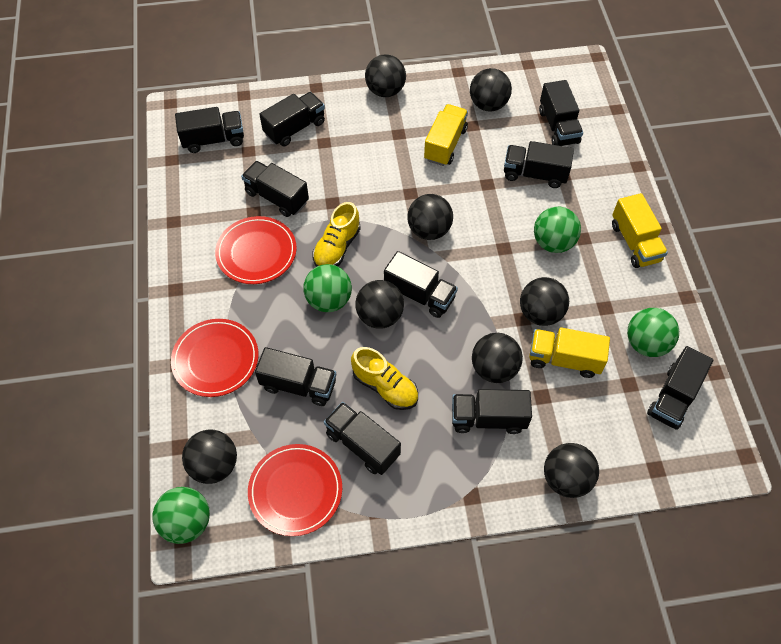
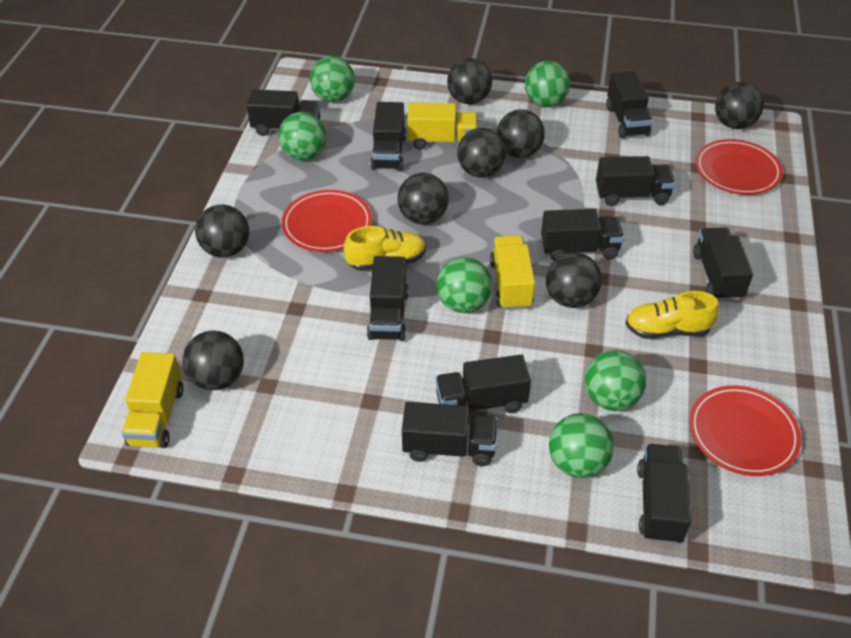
green ball: [152,487,210,544] [303,264,352,312] [534,206,581,253] [627,308,679,357] = 4 -> [278,112,326,161] [310,56,355,102] [436,257,492,313] [525,61,570,107] [549,413,614,478] [585,350,646,411] = 6

